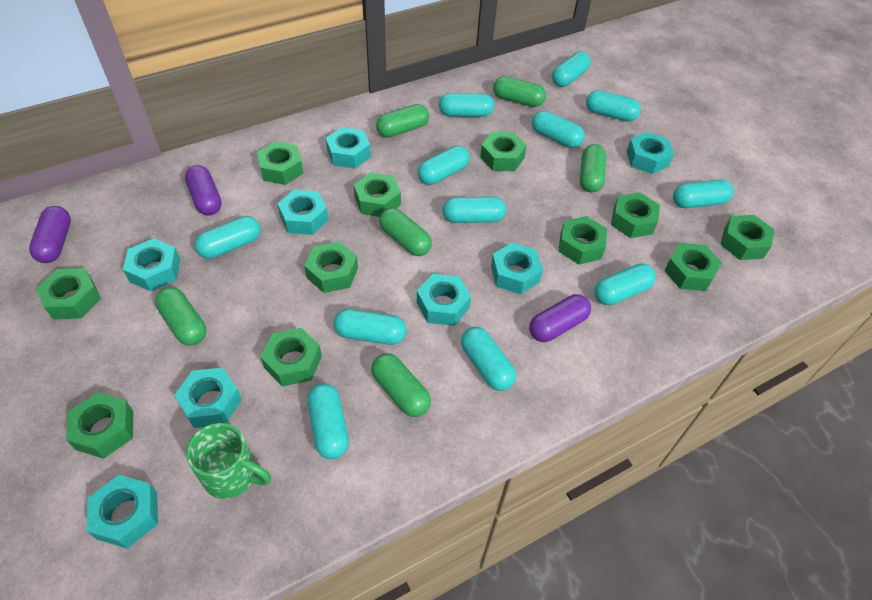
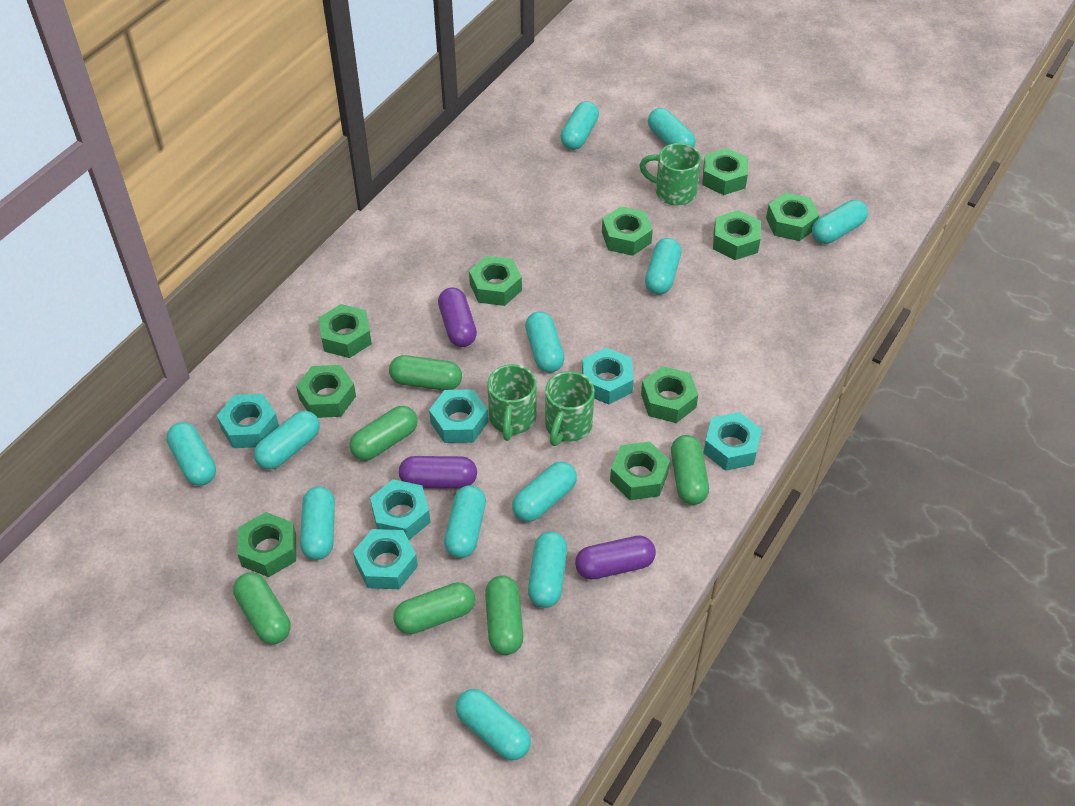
green mug: [186,423,271,499] = 1 -> [487,364,537,441] [545,371,595,446] [639,143,701,206] = 3
green nut: [36,268,101,320] [66,392,133,459] [257,141,303,185] [261,328,322,387] [304,242,358,293] [354,172,401,217] [480,132,527,171] [558,216,607,265] [611,192,660,238] [664,243,722,291] [720,215,775,260] = 11 -> [237,512,296,577] [296,365,356,418] [319,304,372,358] [469,256,522,306] [602,206,653,256] [610,441,670,500] [641,366,698,423] [702,148,748,195] [713,210,761,260] [766,192,819,241] = 10
turquoise nut: [87,475,158,549] [123,238,180,291] [174,368,242,428] [277,190,329,235] [326,127,371,169] [417,274,471,326] [491,243,543,294] [626,132,674,174] = 8 -> [217,394,279,448] [353,529,418,589] [370,479,431,540] [429,389,488,443] [582,348,634,405] [703,412,762,471] = 6

